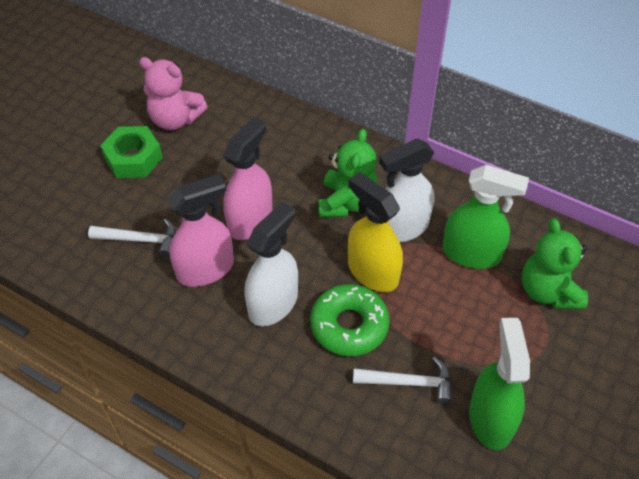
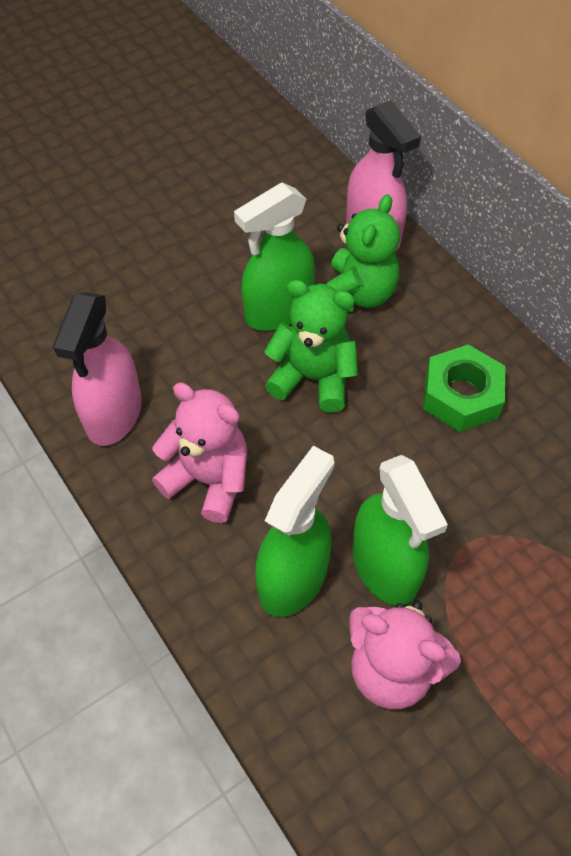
green donut: [310,284,390,356] = 1 -> none = 0
green spray bottle: [443,165,529,269] [469,318,530,450] = 2 -> [234,182,315,331] [255,446,334,617] [352,455,448,605] = 3
pink teddy bear: [139,57,208,130] = 1 -> [152,383,247,523] [349,601,461,709] = 2
white hammer: [88,218,176,257] [353,356,452,404] = 2 -> none = 0
white spray bottle: [245,202,298,326] [379,139,434,242] = 2 -> none = 0
yellow spray bottle: [348,172,403,292] = 1 -> none = 0

